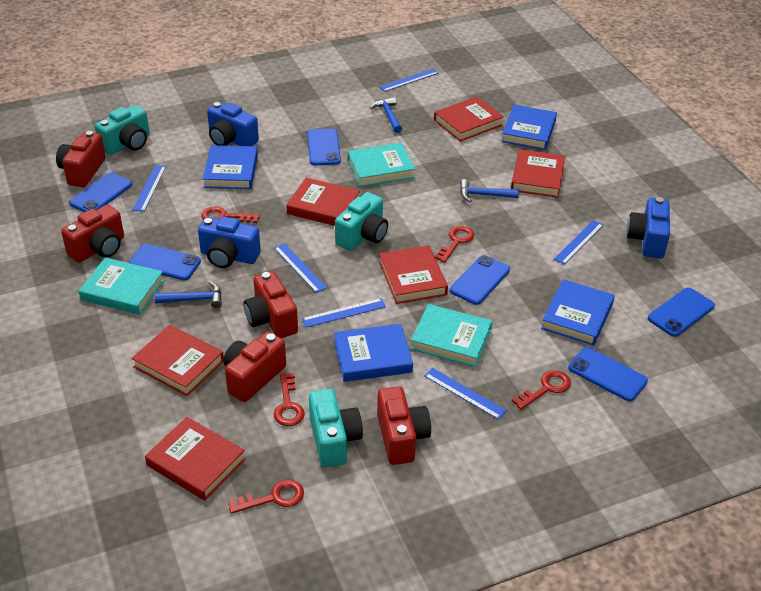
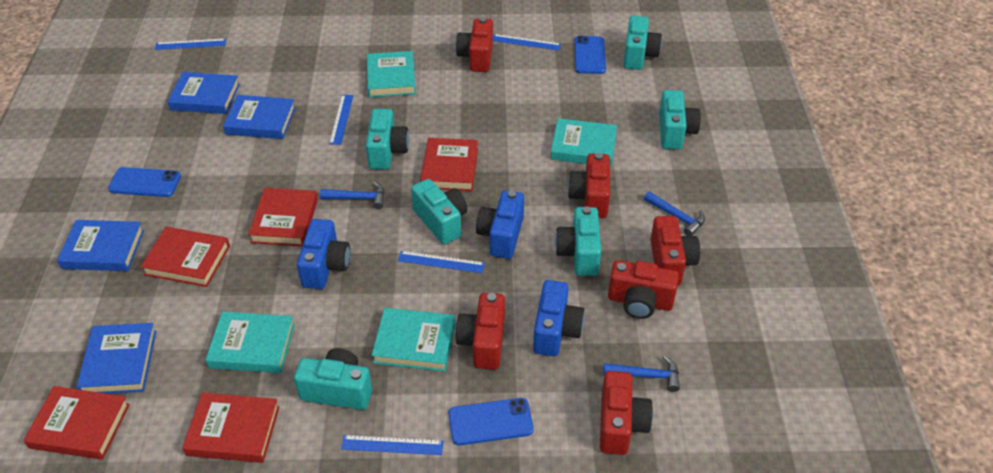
blue phone: [69,172,132,212] [129,244,201,280] [307,129,341,166] [450,255,510,305] [568,347,648,401] [648,288,715,337] = 6 -> [108,167,181,197] [448,398,533,445] [575,36,606,74] = 3
blue ruler: [133,165,166,212] [274,243,327,293] [302,298,386,328] [379,69,438,92] [424,368,507,420] [554,220,603,265] = 6 -> [155,39,226,50] [329,95,353,145] [341,435,443,455] [398,251,485,273] [493,34,561,51] = 5
red book: [131,325,224,396] [145,417,246,501] [286,178,360,226] [379,245,448,304] [434,97,504,142] [511,149,565,198] = 6 -> [23,386,130,460] [140,227,230,287] [182,393,280,463] [248,188,318,246] [420,138,478,191] = 5
red camera: [56,131,106,187] [61,204,124,263] [224,332,286,402] [243,271,298,338] [377,386,431,465] = 5 -> [455,293,505,370] [456,17,493,72] [568,153,610,218] [600,371,653,455] [608,260,679,319] [650,216,700,285] = 6
red key: [201,206,260,223] [228,480,304,514] [274,373,305,426] [434,226,474,263] [512,370,571,410] = 5 -> none = 0
turquoise book: [79,257,164,315] [348,143,415,187] [410,304,492,367] = 3 -> [205,312,295,373] [367,51,416,97] [372,308,455,372] [551,118,617,167] = 4
turquoise camera: [95,105,150,155] [309,389,363,468] [335,192,388,251] = 3 -> [294,348,372,410] [366,109,409,169] [411,179,467,244] [555,206,601,276] [623,16,662,70] [659,90,701,149] = 6

